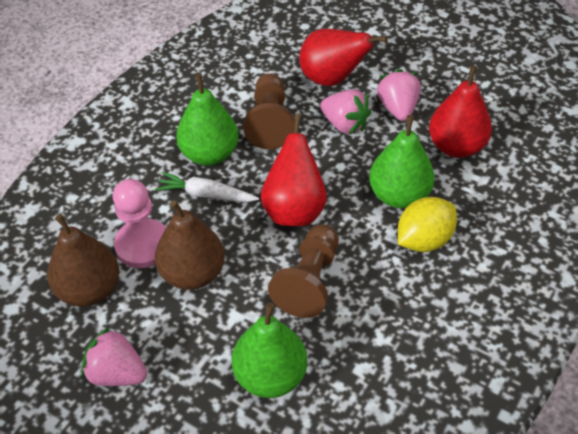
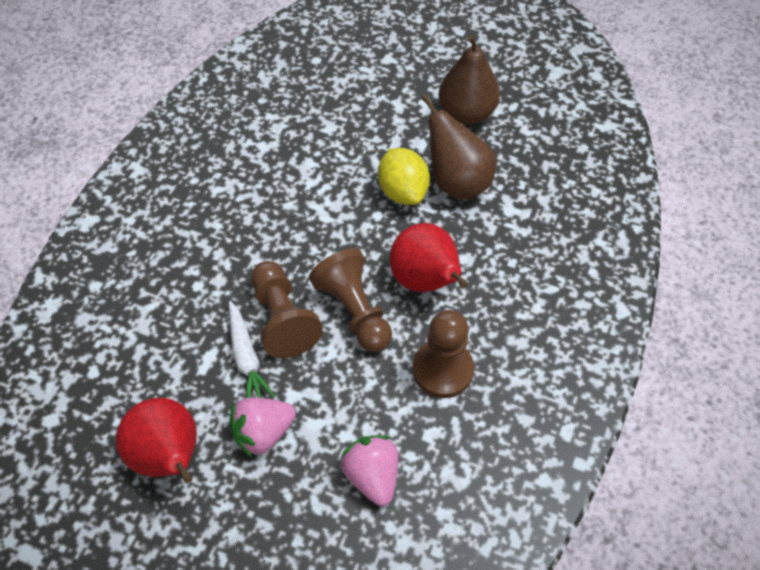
brown pawn: [244,73,295,149] [268,224,339,318] = 2 -> [251,261,323,358] [309,248,392,352] [413,310,474,398] = 3
green pear: [176,74,239,166] [232,303,308,398] [369,115,435,208] = 3 -> none = 0
pink pawn: [113,179,166,268] = 1 -> none = 0
pink strawberry: [82,327,147,386] [320,89,371,134] [377,69,421,121] = 3 -> [229,397,296,458] [341,435,398,506] = 2
red pear: [261,113,327,226] [299,29,388,86] [429,66,492,158] = 3 -> [116,398,197,483] [390,223,468,292] = 2

